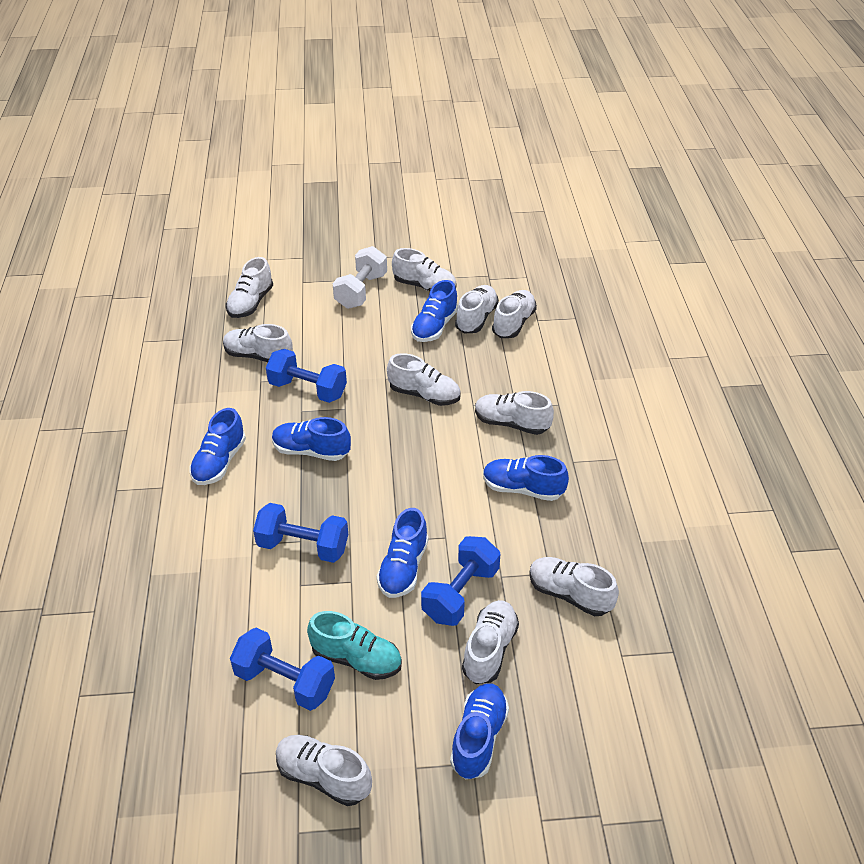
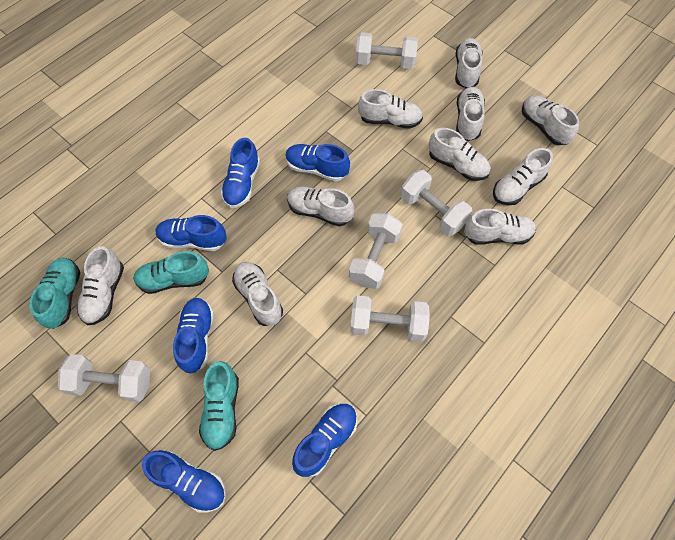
blue dumbbell: [230,628,335,711] [253,503,348,563] [266,349,347,403] [421,536,500,626] = 4 -> none = 0
turquoise shoe: [307,611,402,680] = 1 -> [30,257,80,329] [133,251,209,294] [199,361,239,451] = 3
white dumbbell: [333,246,387,309] = 1 -> [58,354,150,402] [349,213,403,289] [350,295,430,342] [356,32,418,69] [401,170,472,236] = 5

